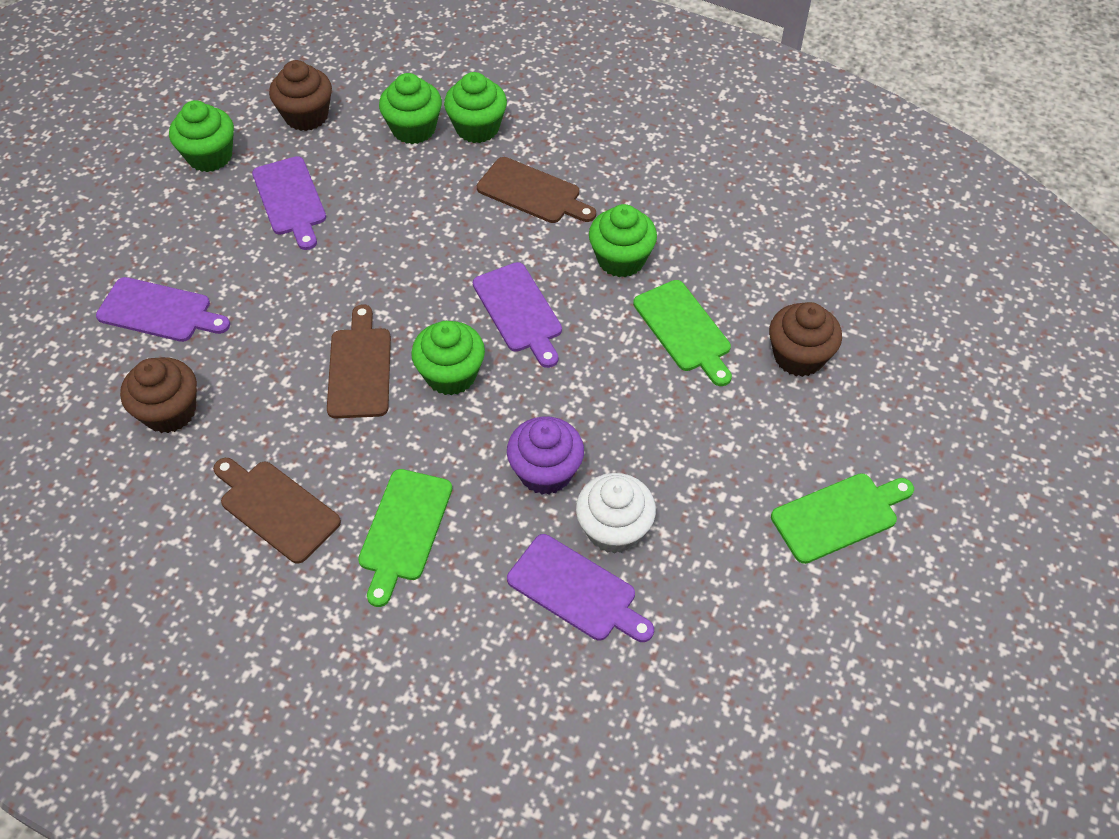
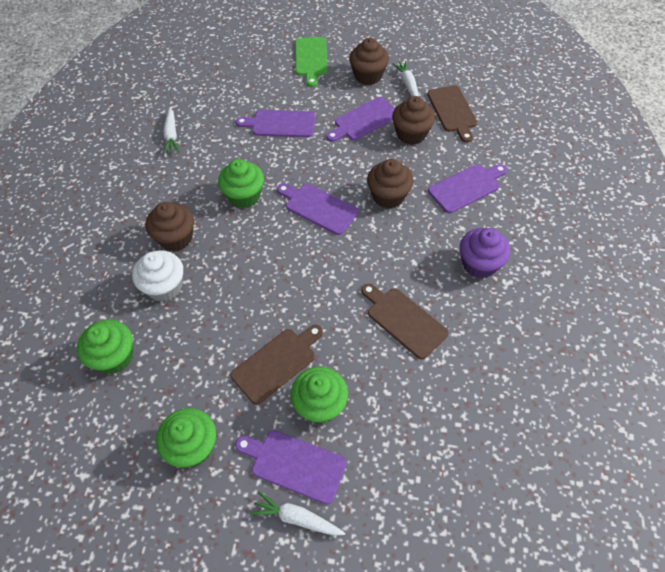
brown cupcake: [120,357,197,433] [269,60,332,131] [769,302,842,377] = 3 -> [146,202,194,251] [349,38,389,85] [367,159,413,208] [392,96,435,145] = 4
green cupcake: [169,100,234,172] [379,73,442,144] [411,321,485,396] [444,72,507,143] [589,204,657,277] = 5 -> [77,320,133,374] [156,408,216,467] [218,159,264,208] [290,367,348,424] = 4
green cutting board: [358,469,452,607] [633,280,732,386] [771,473,914,564] = 3 -> [295,37,328,87] = 1
purple cutting board: [96,277,230,342] [252,156,326,250] [473,262,562,368] [507,534,654,642] = 4 -> [235,430,346,504] [236,110,315,137] [277,184,359,235] [326,97,395,142] [428,164,507,213] = 5
white carrot: none = 0 -> [164,108,180,155] [250,492,345,536] [393,61,419,97] = 3

